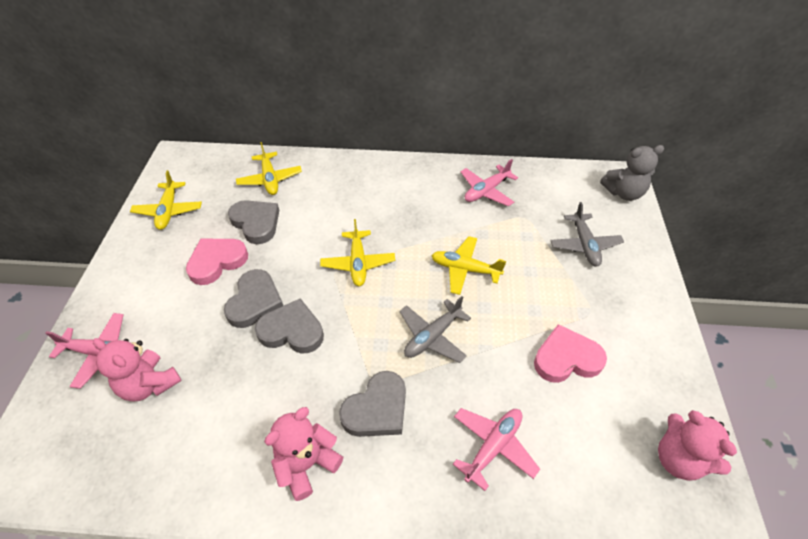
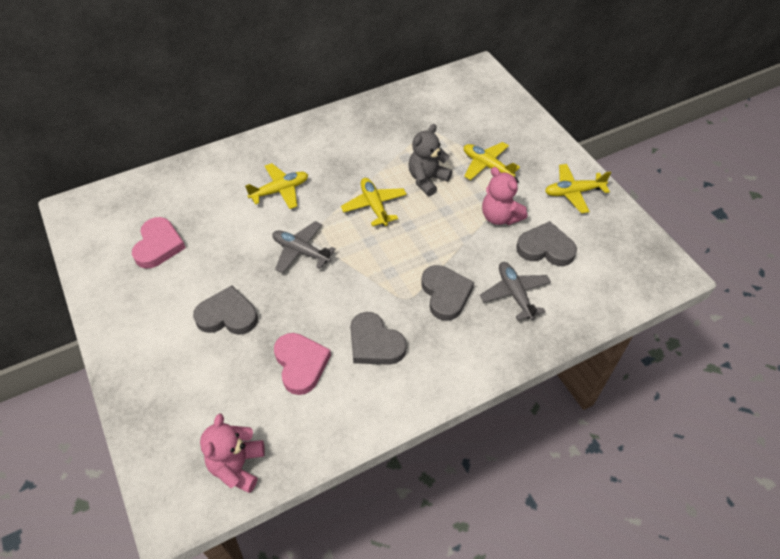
pink plane: [46,313,123,389] [453,408,540,491] [460,159,518,207] = 3 -> none = 0
pink teddy bear: [93,338,182,401] [264,407,343,501] [658,410,737,481] = 3 -> [200,413,265,493] [482,167,527,225] = 2

